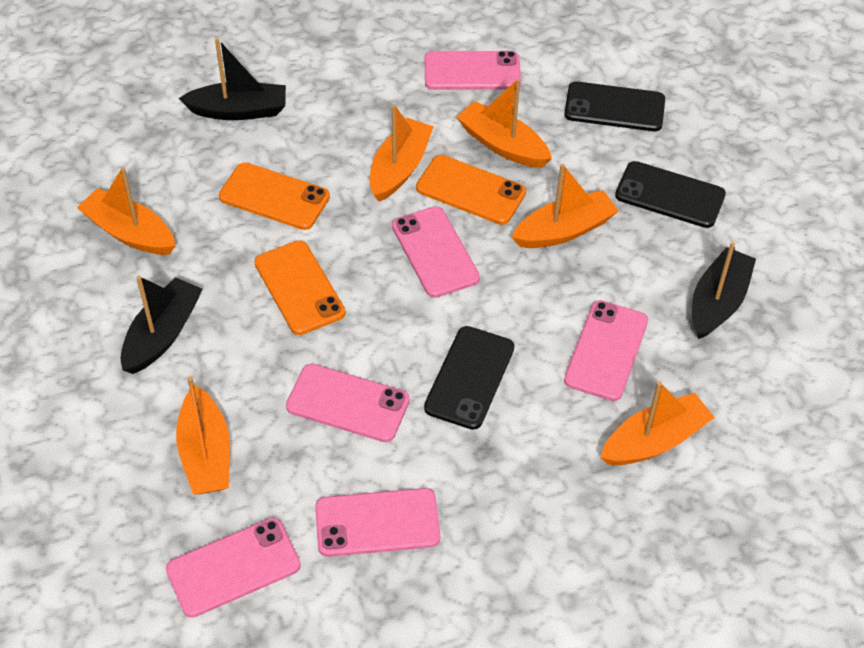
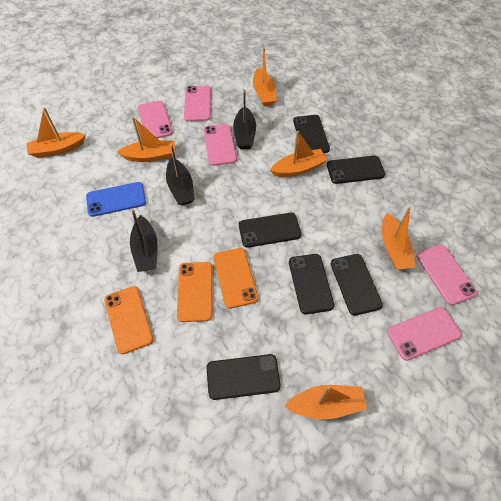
black phone: [424,326,515,430] [564,81,665,131] [615,161,726,228] = 3 -> [207,354,281,400] [239,213,301,248] [289,254,335,315] [293,115,330,153] [327,156,385,184] [331,254,383,316] = 6
blue phone: none = 0 -> [86,182,146,217] = 1
pink phone: [166,518,301,618] [286,364,410,442] [315,488,440,557] [392,206,480,298] [425,51,521,90] [564,300,648,401] = 6 -> [138,101,173,139] [184,86,211,121] [204,124,237,166] [387,307,461,361] [416,244,477,305] = 5

